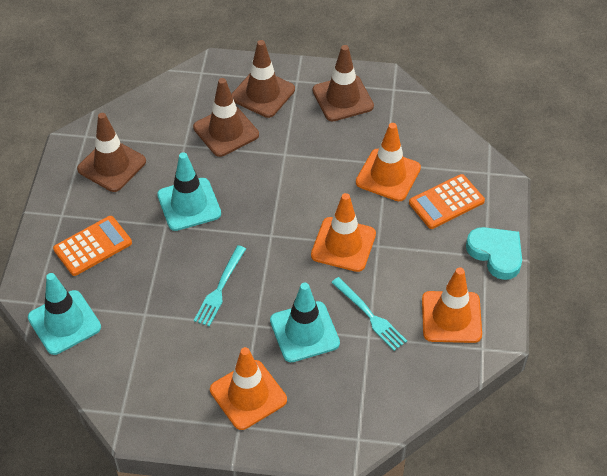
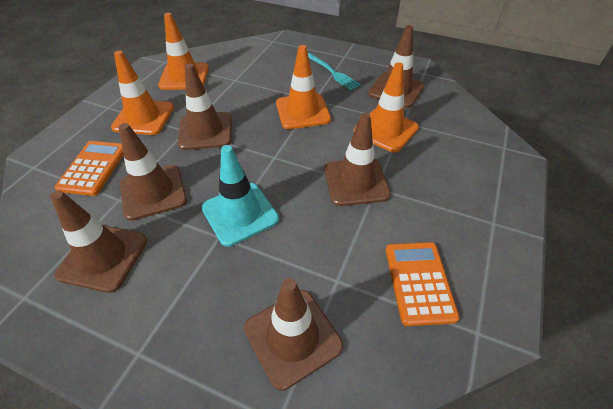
brown traffic cone: [77,113,146,192] [193,78,259,157] [231,40,295,118] [313,45,374,122] = 4 -> [50,191,147,293] [119,123,187,221] [177,64,231,150] [244,278,343,391] [324,113,391,206] [368,25,424,108] = 6
turquoise fork: [194,245,246,327] [331,277,407,351] = 2 -> [308,53,361,90] = 1
turquoise heart: [466,227,522,280] = 1 -> none = 0
turquoise traffic cone: [28,273,101,355] [157,152,221,231] [270,283,340,362] = 3 -> [202,145,279,247] = 1

